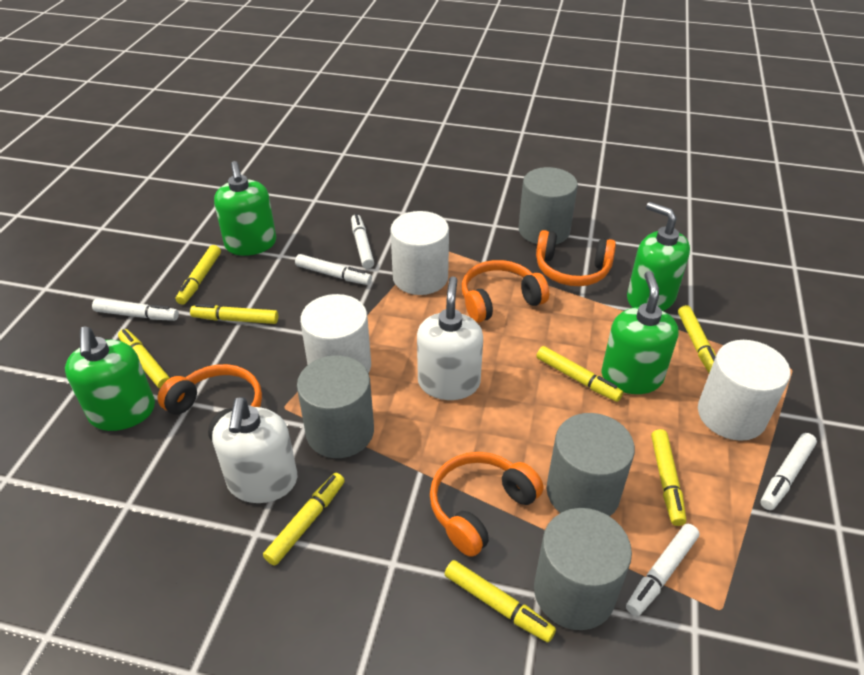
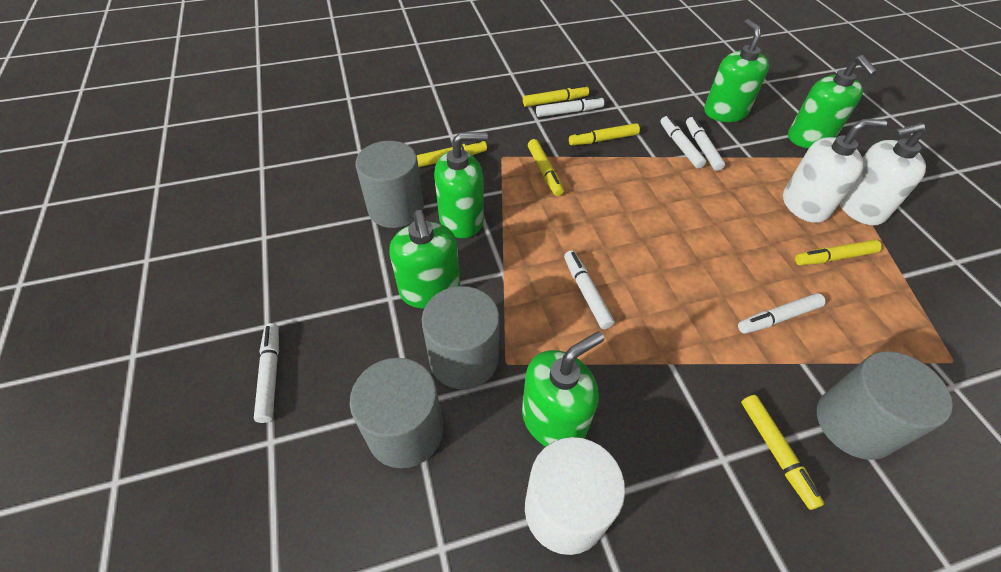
green soap dispenser: [65,327,155,431] [214,161,276,256] [602,271,679,394] [627,202,690,311] = 4 -> [389,210,460,309] [434,132,488,238] [522,331,604,446] [704,19,769,122] [788,55,877,148] = 5
orange headphones: [157,364,262,441] [430,452,543,557] [462,260,549,323] [536,230,616,286] = 4 -> none = 0
white cylinder: [300,294,371,373] [390,211,449,295] [698,340,790,441] = 3 -> [525,437,625,555] = 1
white marker: [92,298,179,321] [295,254,372,285] [351,214,374,269] [626,524,700,617] [760,433,817,510] = 5 -> [254,323,279,423] [536,96,604,117] [564,251,615,329] [661,116,706,169] [686,117,725,171] [738,293,826,334] = 6
yellow marker: [118,329,170,389] [176,245,221,305] [190,304,278,324] [263,473,345,566] [445,560,556,642] [536,346,623,402] [651,429,686,526] [678,305,716,373] = 8 -> [417,141,487,168] [523,85,589,107] [528,139,564,196] [569,123,640,145] [741,395,824,510] [795,240,882,265] = 6

